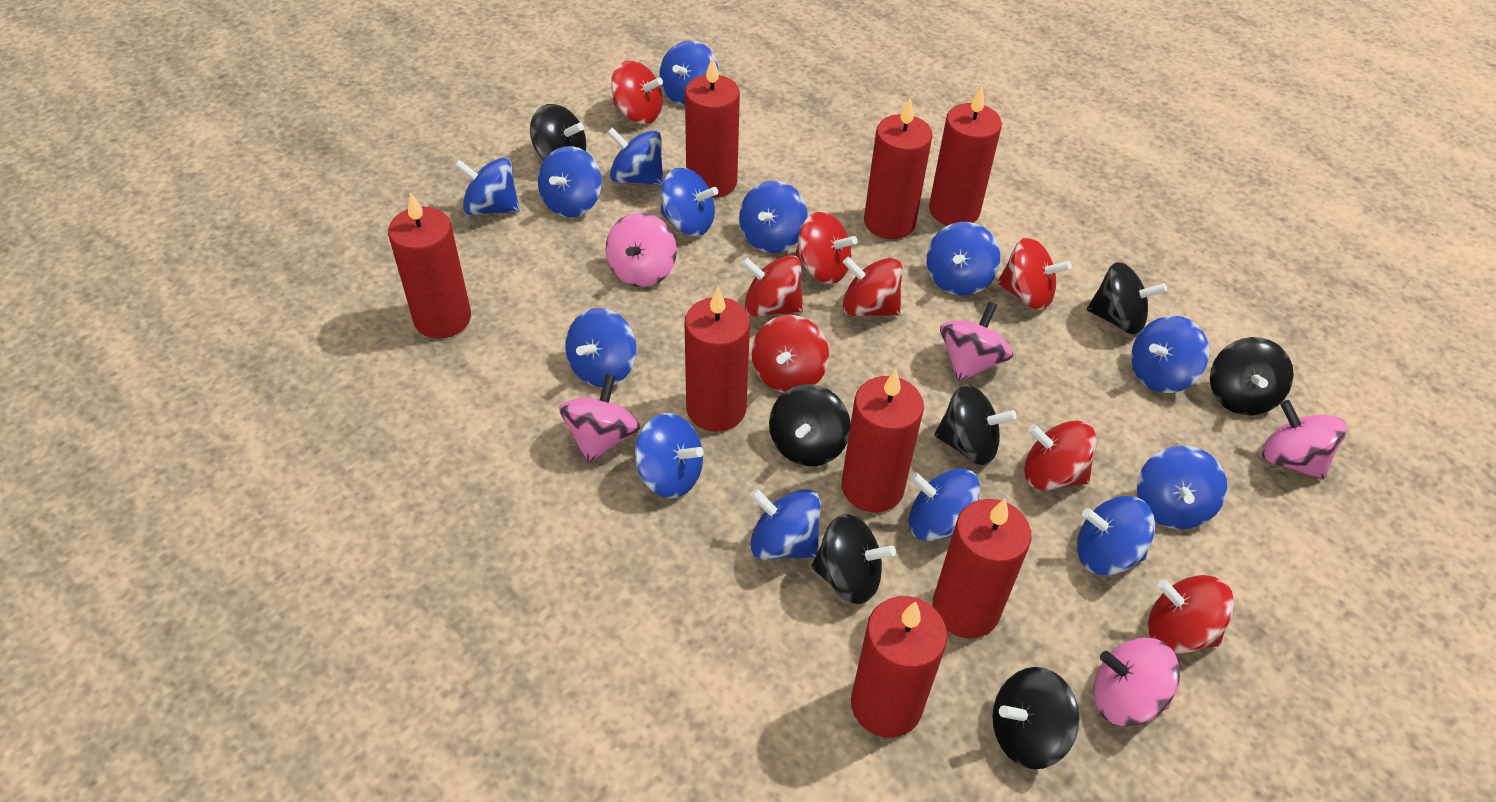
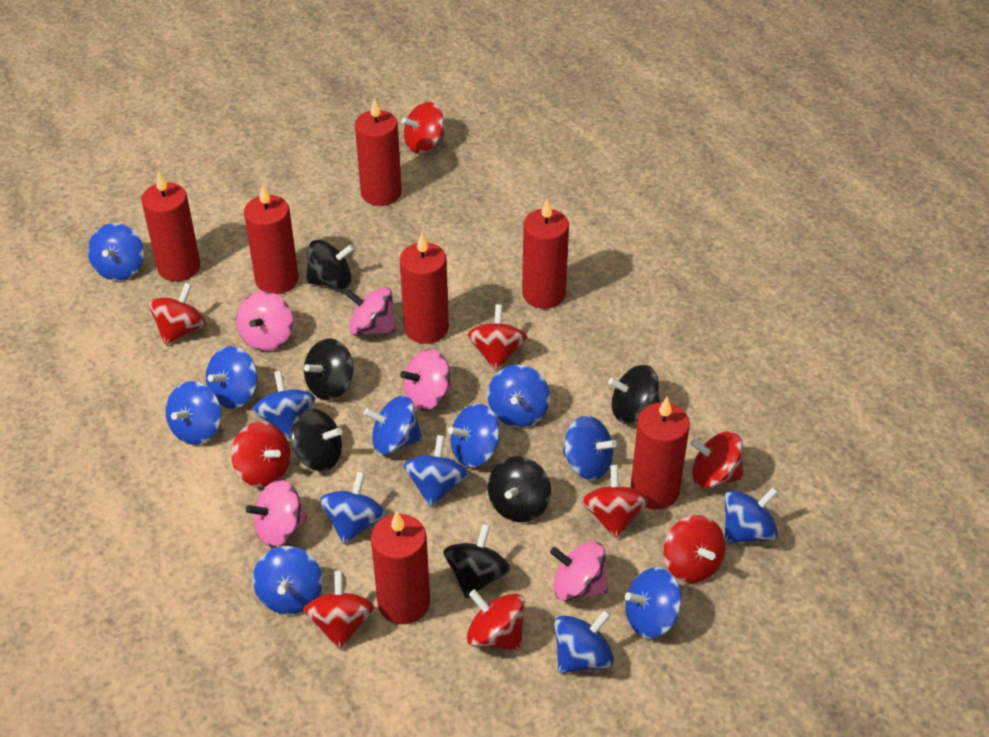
black spinning top: [530,104,586,161] [769,384,850,466] [811,514,896,604] [934,385,1017,465] [993,667,1080,769] [1087,262,1167,335] [1210,337,1294,416] = 7 -> [290,408,342,471] [304,338,354,400] [306,240,354,289] [443,524,510,598] [488,456,551,522] [608,365,660,423] = 6
red candle: [388,192,471,339] [685,56,740,198] [685,287,750,432] [842,369,924,513] [851,596,947,737] [864,98,933,239] [929,86,1002,226] [932,499,1031,638] = 8 -> [141,171,200,281] [244,184,299,294] [355,98,402,206] [371,511,430,624] [400,233,449,344] [522,198,569,309] [630,397,690,509] = 7
red spinning top: [611,60,663,124] [741,255,803,317] [751,315,829,393] [795,212,858,284] [843,257,903,316] [997,238,1071,310] [1024,421,1097,490] [1148,575,1234,654] = 8 -> [149,283,206,345] [231,422,290,487] [303,571,375,649] [402,102,445,153] [467,304,528,371] [467,589,525,650] [582,465,649,539] [663,515,726,583] [690,431,743,489] = 9

